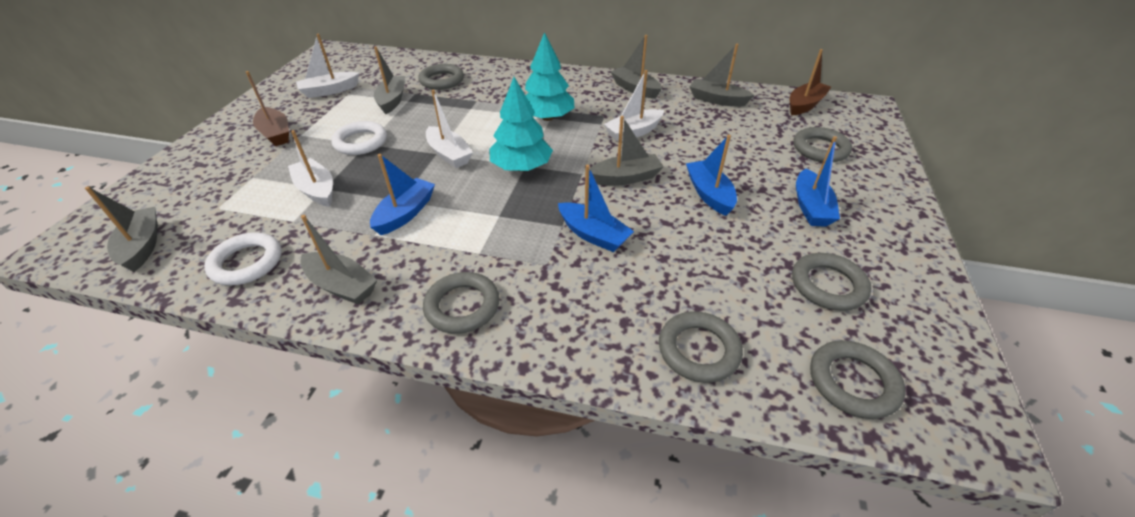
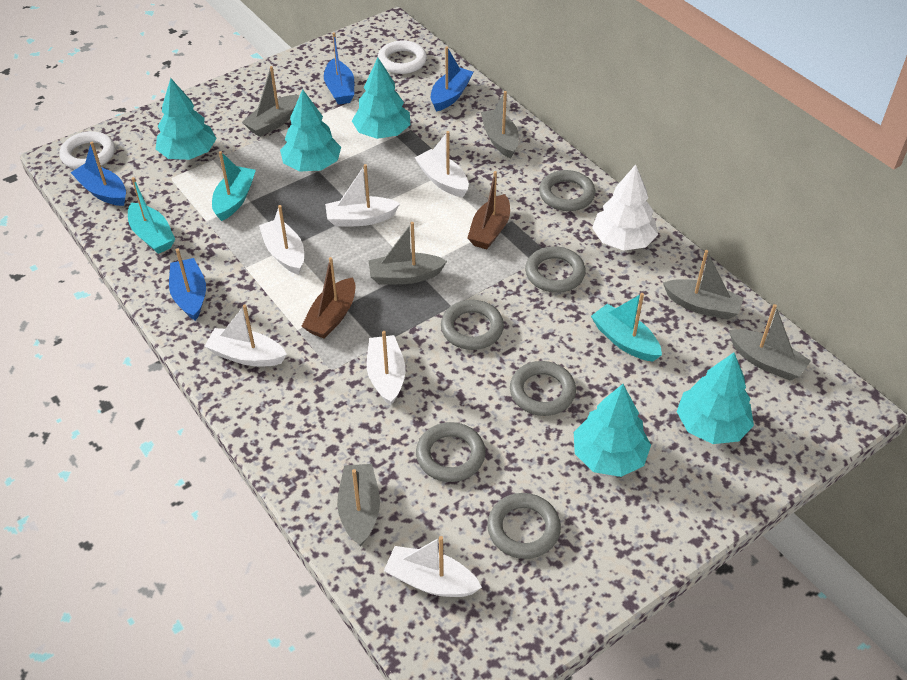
turquoise boat: none = 0 -> [128,177,175,254] [212,151,256,221] [591,293,662,362] = 3
turquoise tree: [489,77,553,171] [525,32,574,121] = 2 -> [156,78,217,160] [280,89,341,172] [352,58,410,139] [574,384,651,477] [677,353,754,444] = 5
white boat: [288,130,333,207] [296,34,359,98] [426,90,473,168] [604,70,664,142] = 4 -> [204,305,287,366] [259,205,304,275] [325,164,400,227] [367,331,405,406] [384,536,482,597] [415,131,469,197] = 6
white tree: none = 0 -> [592,164,658,251] = 1

